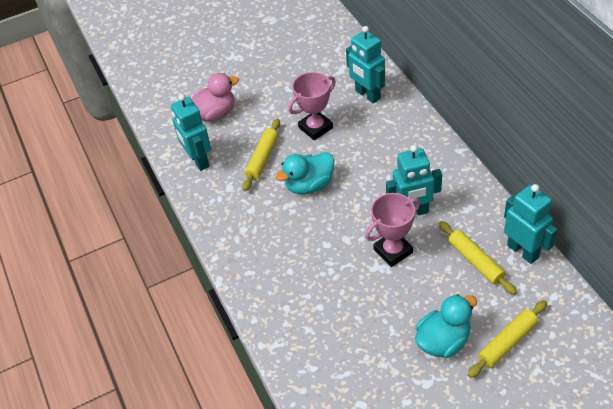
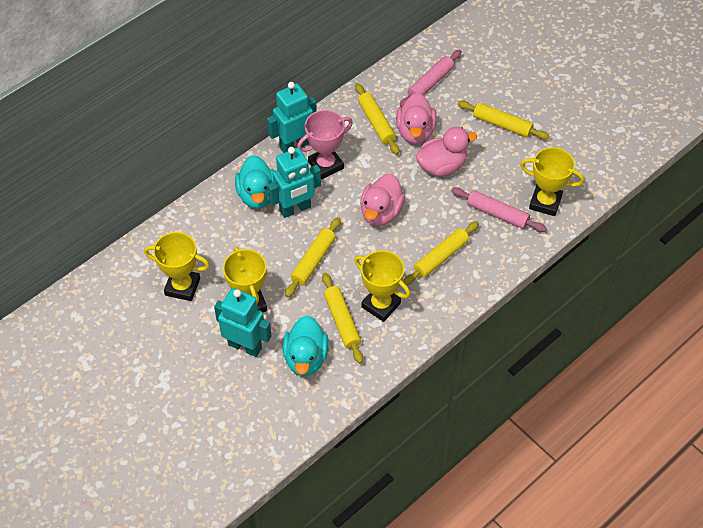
pink duck: [191,73,239,122] = 1 -> [360,174,405,226] [396,93,437,144] [416,127,477,176] = 3
pink rolling pin: none = 0 -> [400,50,462,108] [451,187,547,232] = 2
pink trophy: [288,72,336,140] [365,193,420,267] = 2 -> [297,110,353,179] = 1
turquoise robot: [171,94,211,171] [346,26,385,103] [386,145,442,215] [504,184,557,264] = 4 -> [214,288,271,357] [267,82,317,153] [268,147,321,218] = 3
yellow rolling pin: [242,119,280,191] [439,221,517,295] [468,300,547,378] = 3 -> [285,217,341,298] [322,273,363,364] [355,83,399,155] [403,221,479,285] [458,101,549,140] = 5
yellow trophy: none = 0 -> [144,232,210,301] [223,247,267,312] [354,250,410,322] [520,147,584,216] = 4

